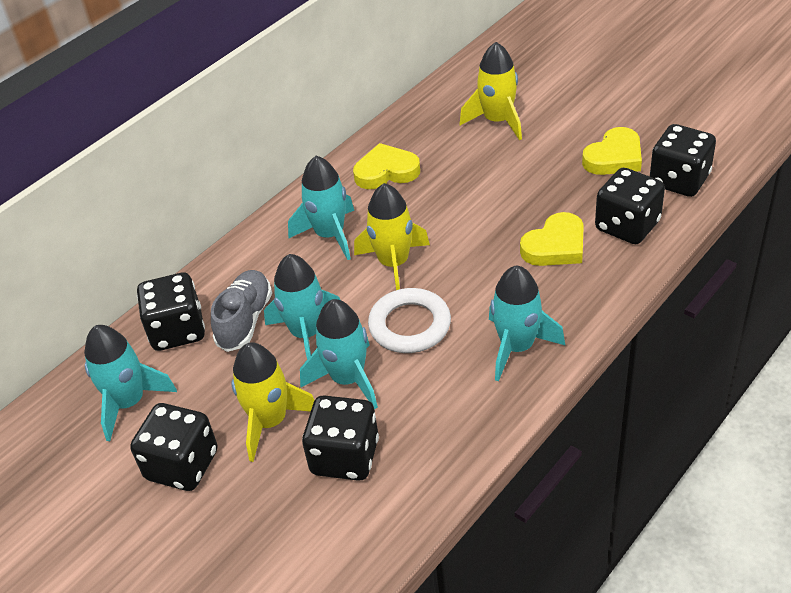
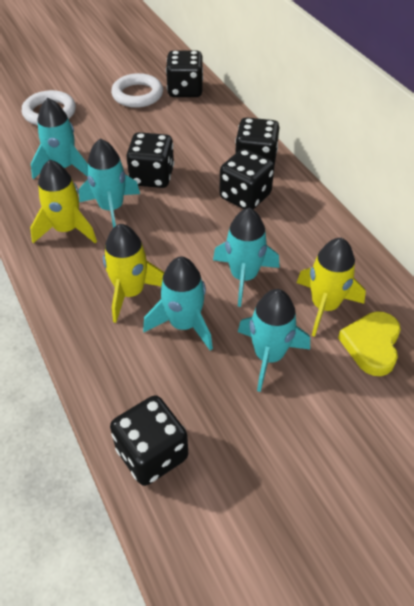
grey shoe: [211,270,272,352] = 1 -> none = 0
white ring: [368,288,451,353] = 1 -> [22,90,76,125] [111,73,163,108] = 2
yellow heart: [353,143,420,189] [520,212,584,266] [582,127,642,175] = 3 -> [338,311,401,376] = 1

